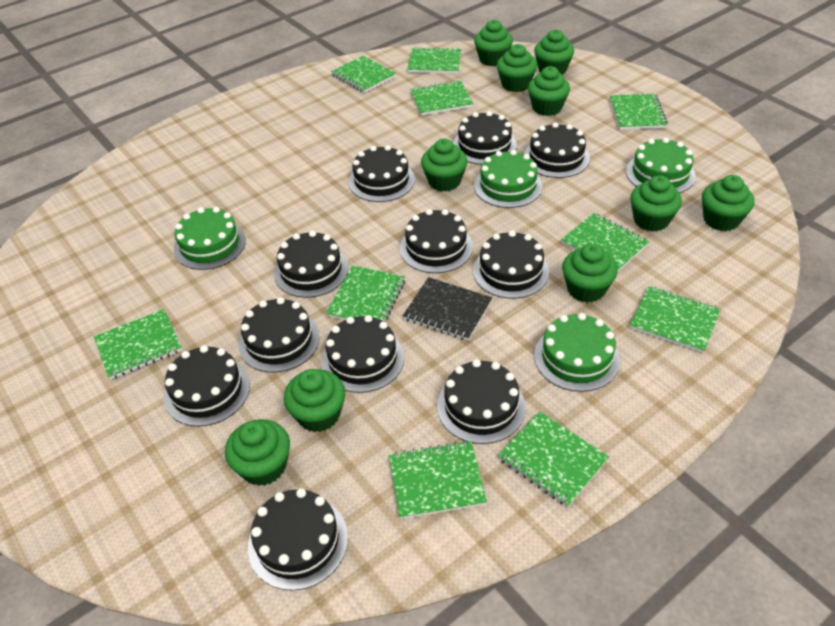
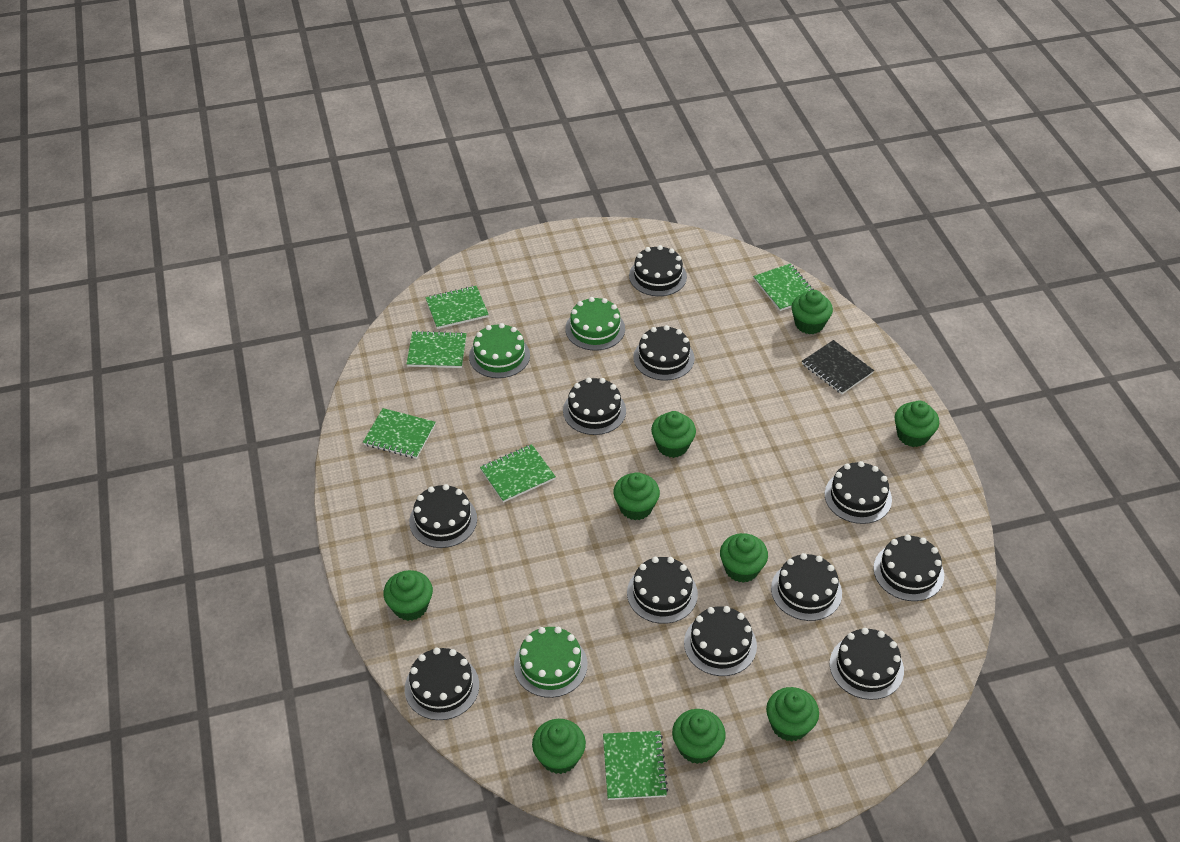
green cake: [174,207,246,270] [474,150,542,208] [534,313,620,392] [626,137,696,193] = 4 -> [469,323,530,378] [514,627,587,698] [565,297,625,351] = 3
green cupcake: [225,419,290,486] [284,369,345,432] [421,138,468,191] [474,20,513,66] [497,44,537,92] [528,66,570,116] [534,30,574,75] [562,244,617,303] [630,175,682,232] [702,175,754,231] = 10 -> [383,570,433,621] [532,719,586,774] [613,472,660,520] [651,411,696,458] [672,709,726,764] [720,533,768,583] [766,687,819,742] [791,290,833,334] [895,401,939,447] = 9
green notebook: [94,309,182,380] [326,266,405,322] [331,56,396,93] [389,441,487,519] [407,47,461,74] [410,80,473,116] [498,411,609,507] [561,213,649,272] [610,93,668,130] [630,286,721,353] = 10 -> [363,408,436,459] [407,331,467,368] [425,286,489,329] [480,444,556,503] [603,731,668,800] [753,263,814,311] = 6

